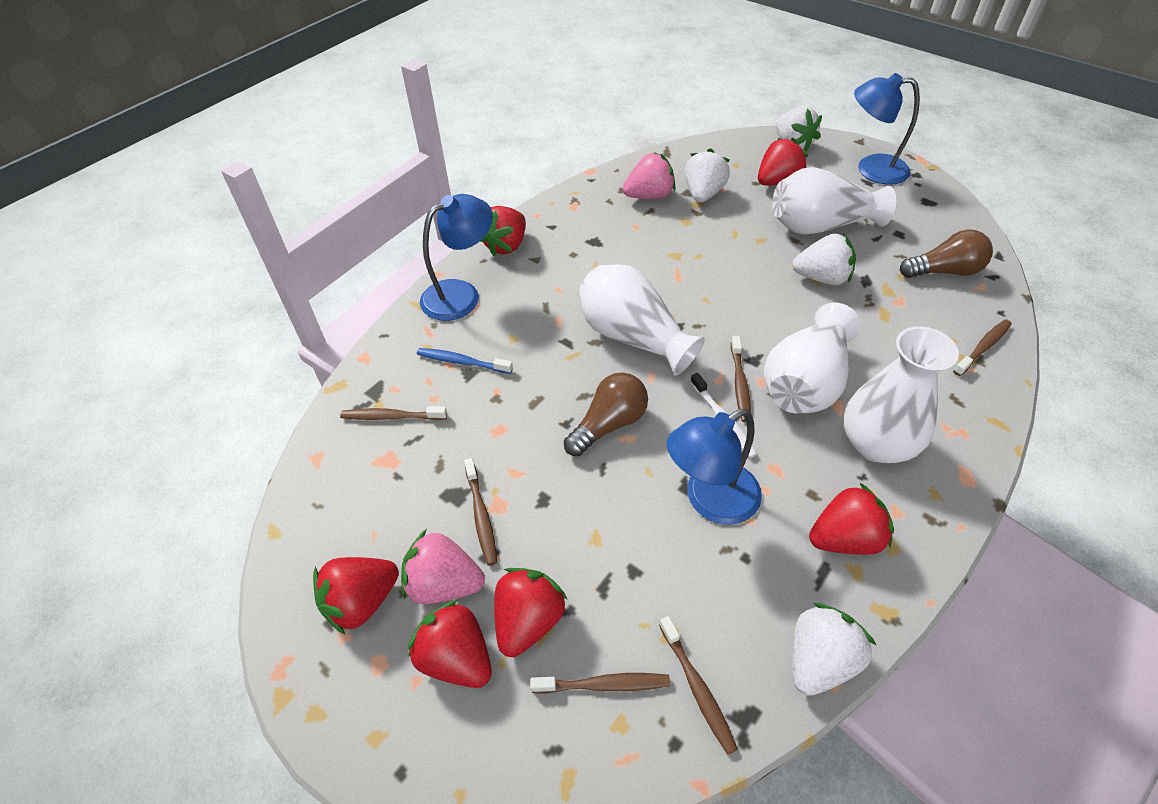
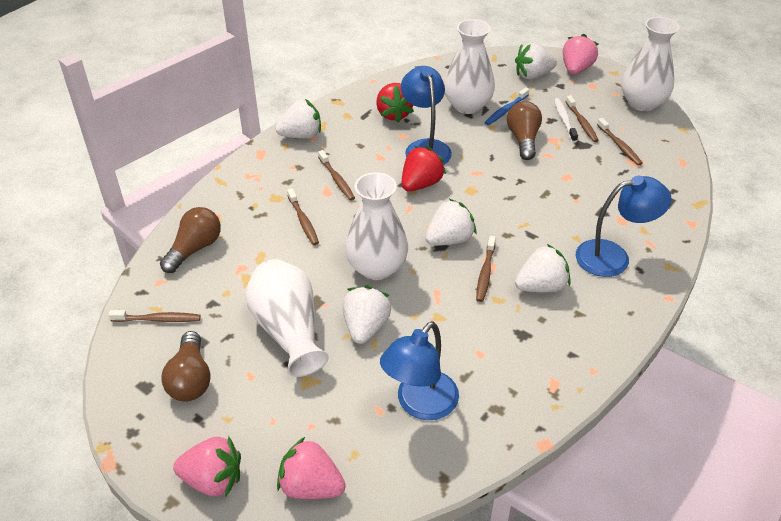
brown light bulb: [564,372,648,456] [900,230,993,278] = 2 -> [160,207,221,273] [161,331,211,402] [507,101,542,160] = 3
pink strawberry: [401,529,485,604] [623,152,676,199] = 2 -> [173,436,241,497] [277,436,346,499] [563,34,599,75] = 3
red strawberry: [313,557,399,635] [408,600,492,688] [480,206,526,256] [494,568,568,657] [758,138,808,186] [809,483,894,555] = 6 -> [376,83,414,123] [402,146,446,191] = 2
white strawberry: [685,148,730,203] [776,107,822,151] [792,234,856,285] [793,603,876,696] = 4 -> [276,99,321,139] [342,286,391,344] [425,199,476,246] [515,43,557,79] [515,244,571,292] = 5

